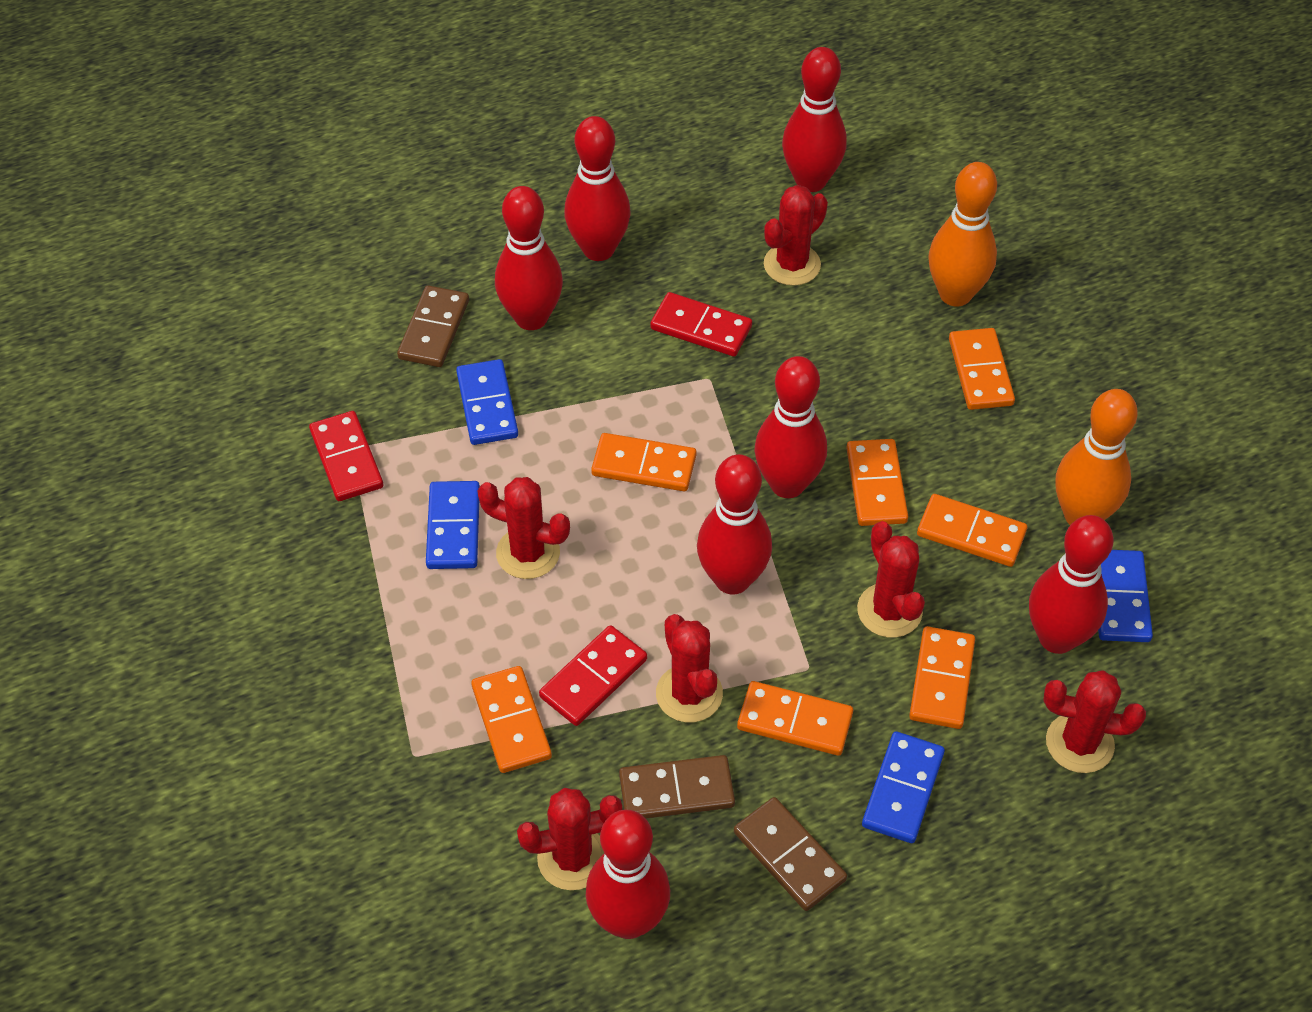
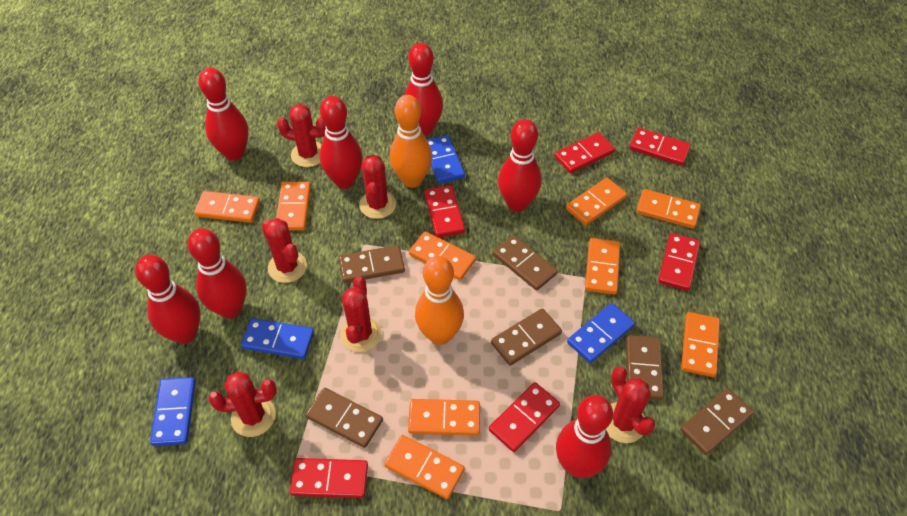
brown domino: [397,285,469,367] [619,755,735,818] [734,797,847,911] = 3 -> [306,388,383,448] [339,245,405,283] [491,308,562,366] [493,235,558,290] [626,335,664,400] [680,388,754,455] = 6
orange domino: [471,666,552,773] [591,433,696,491] [737,681,853,756] [846,439,908,526] [909,626,975,729] [917,494,1027,567] [949,328,1015,410] = 7 -> [194,191,260,223] [276,182,311,231] [384,435,465,499] [408,399,480,436] [409,232,476,280] [566,178,627,225] [585,238,620,295] [636,189,701,229] [681,312,720,377] = 9
red domino: [309,411,383,501] [539,625,647,726] [650,292,752,357] = 3 -> [290,458,368,498] [424,185,465,238] [489,382,560,452] [554,132,615,173] [629,128,691,166] [658,233,700,291] = 6

